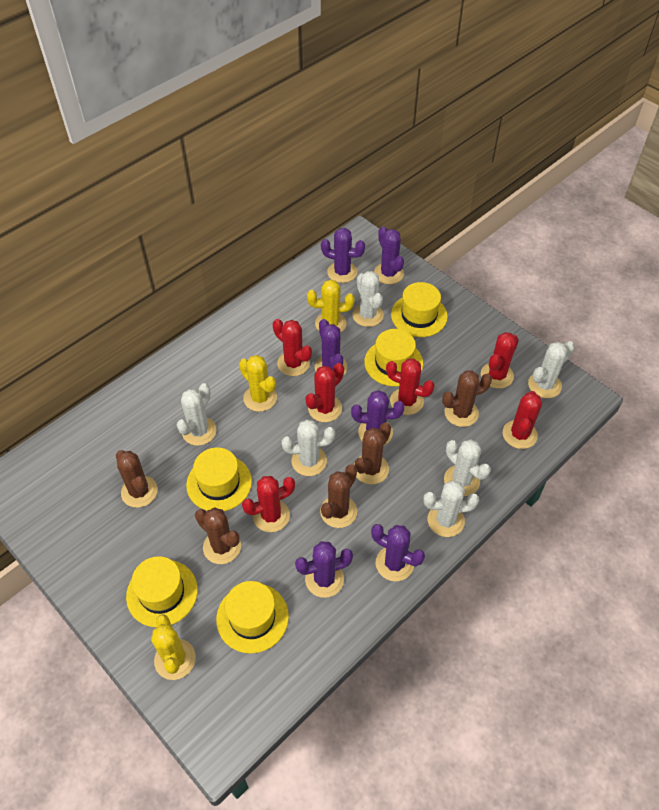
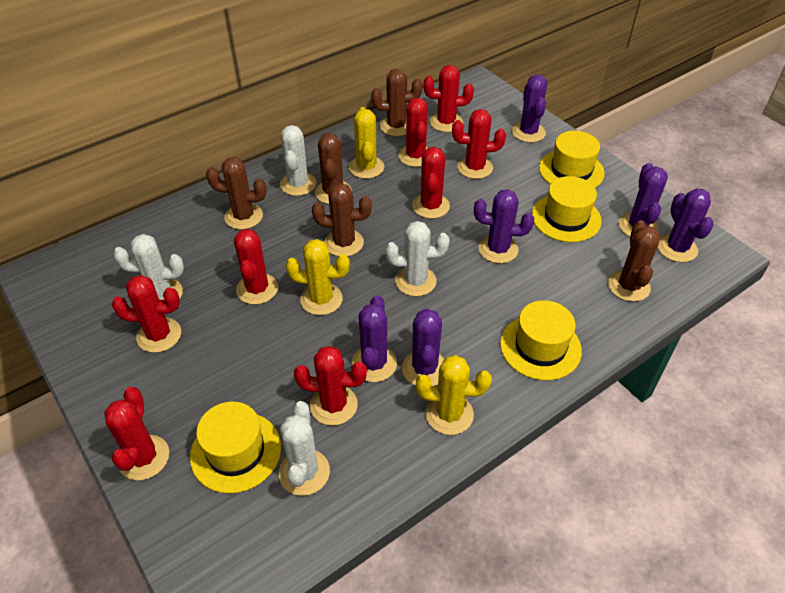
red cactus: [242,476,295,532] [273,319,312,376] [305,363,344,422] [386,359,435,415] [481,332,519,389] [503,391,542,449] = 6 -> [104,387,169,480] [112,275,181,353] [234,229,278,305] [294,346,367,426] [398,98,428,167] [412,147,450,219] [424,65,474,132] [452,109,506,179] = 8
white cactus: [176,383,217,446] [281,419,335,476] [352,271,384,327] [423,480,479,537] [444,439,491,496] [528,341,575,398] = 6 -> [113,234,184,300] [279,401,330,496] [280,125,316,196] [385,221,449,296] = 4
yellow hat: [126,556,198,627] [186,448,252,511] [216,581,289,654] [364,329,423,386] [391,282,448,337] = 5 -> [190,402,281,493] [500,300,582,380] [532,176,602,242] [539,131,605,188] = 4

